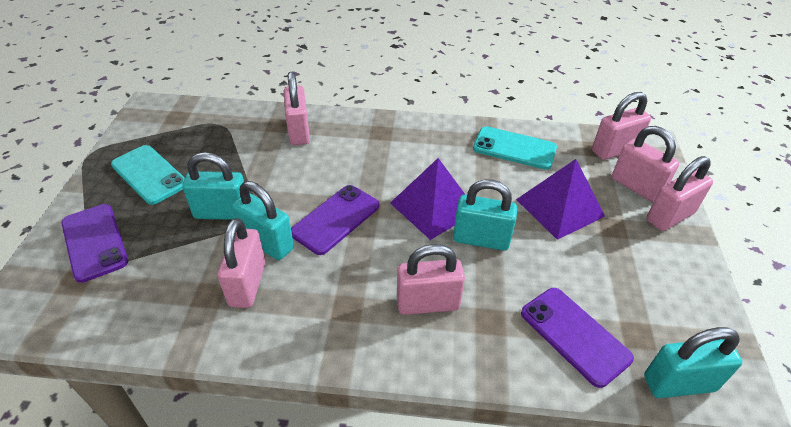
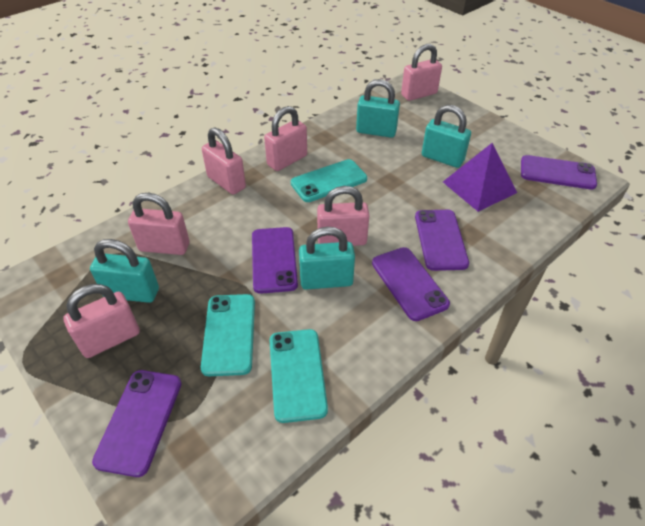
purple phone: [61,204,128,283] [291,185,379,255] [521,288,634,388] = 3 -> [92,370,182,477] [252,227,298,294] [372,247,450,321] [415,210,469,271] [521,155,597,190] = 5
purple pyramid: [390,158,466,240] [516,159,605,240] = 2 -> [443,143,517,212] = 1
turquoise phone: [111,145,185,205] [473,126,557,170] = 2 -> [201,294,255,376] [269,329,328,423] [291,159,367,202] = 3

